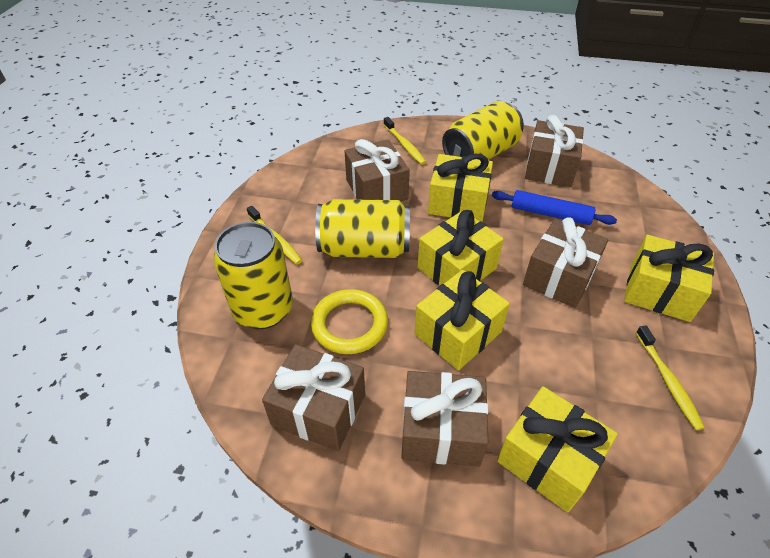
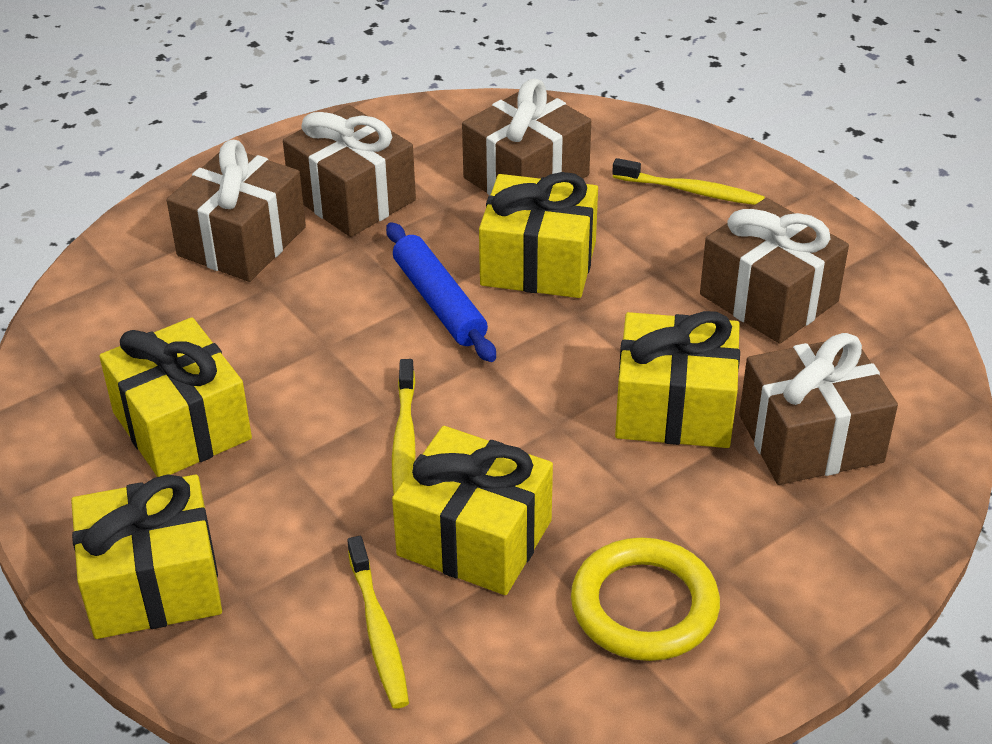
yellow can: [213,222,293,329] [315,199,410,258] [442,101,524,160] = 3 -> none = 0

